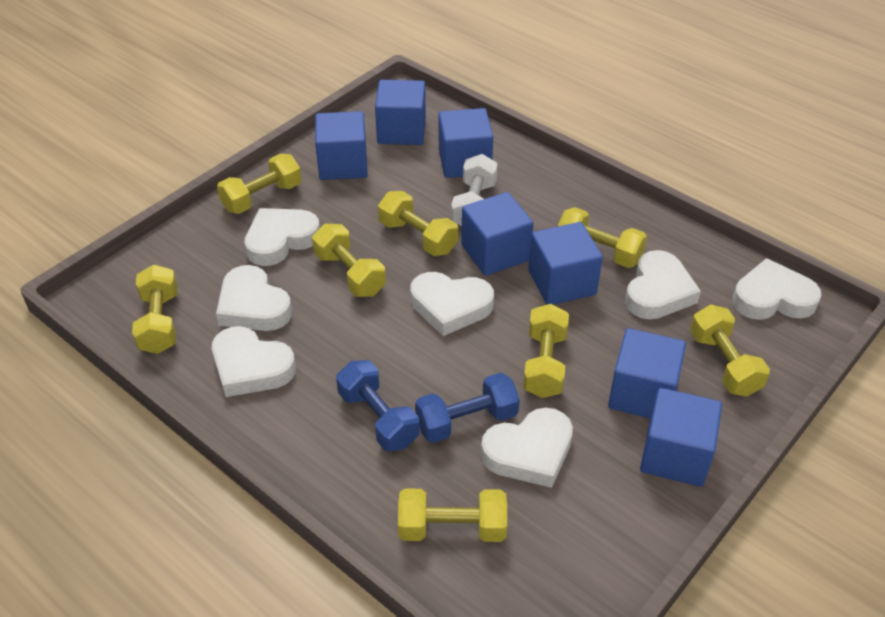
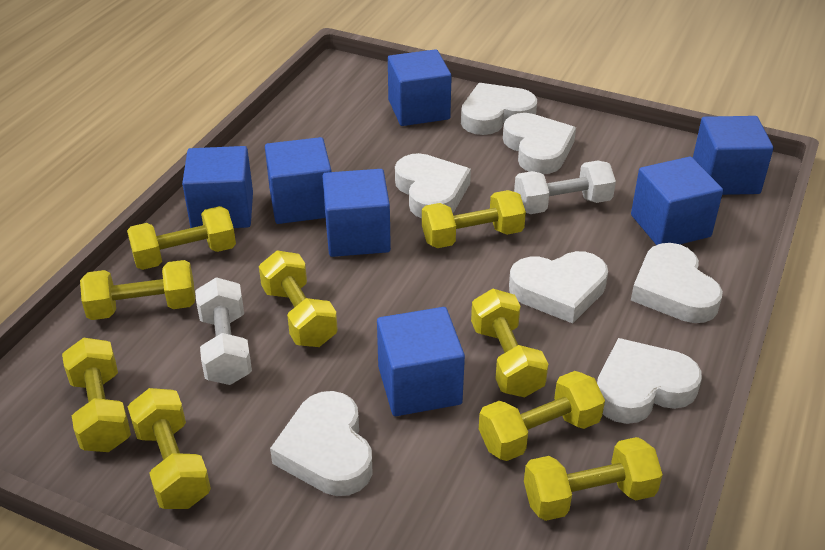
blue dumbbell: [336,360,419,452] [415,373,520,443] = 2 -> none = 0
white dumbbell: [451,154,498,226] = 1 -> [195,277,252,385] [514,161,616,214] = 2
yellow dumbbell: [132,264,178,354] [217,154,302,214] [312,224,386,297] [378,191,458,256] [398,489,507,542] [523,304,569,398] [557,207,647,268] [690,304,770,397] = 8 -> [62,338,131,452] [80,260,195,320] [127,206,236,270] [128,388,211,509] [259,251,338,347] [422,190,526,248] [471,289,548,398] [479,371,605,461] [524,437,663,521] = 9

